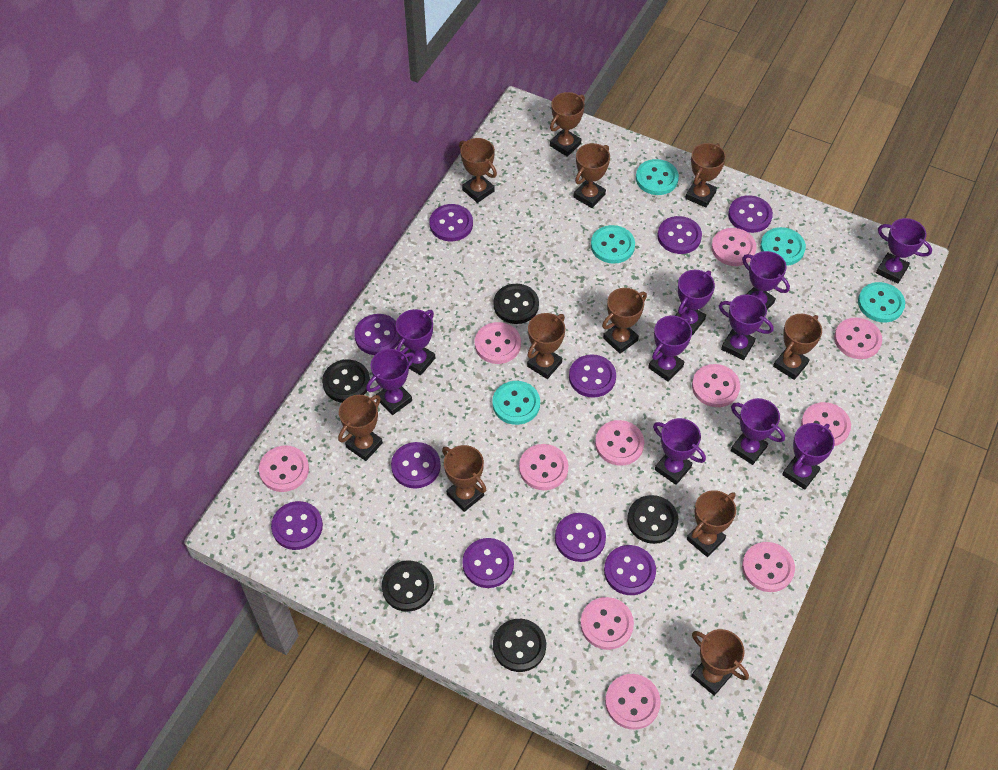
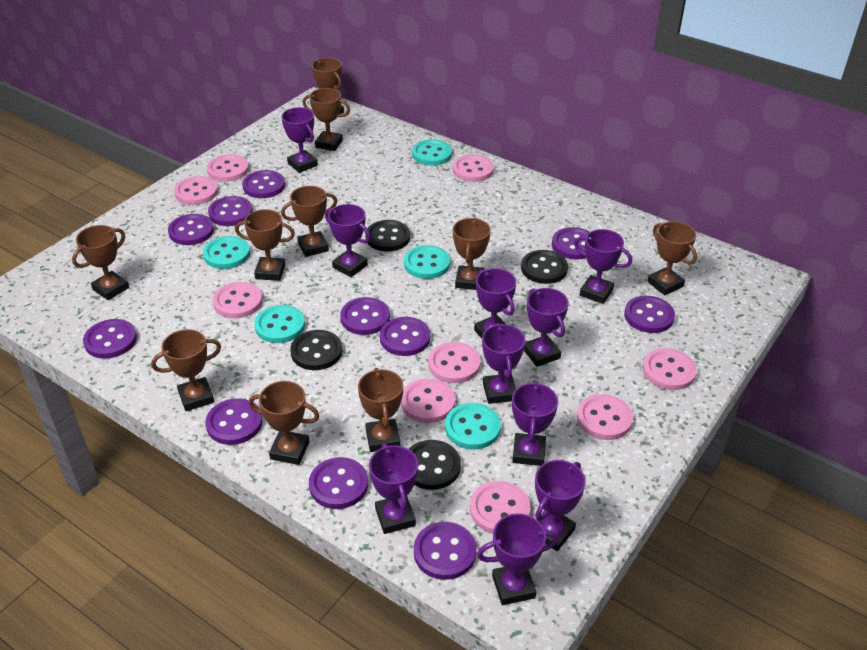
black button: [322,360,370,403] [382,561,434,612] [493,619,546,672] [494,284,539,324] [627,495,678,544] = 5 -> [290,330,342,370] [365,220,410,252] [409,440,461,490] [521,250,568,284] = 4
brown trophy: [338,395,383,461] [442,445,486,512] [459,138,497,203] [527,313,565,379] [550,92,585,157] [573,143,610,208] [602,288,647,354] [685,143,726,208] [687,490,736,557] [691,629,749,696] [773,314,822,380] = 11 -> [72,225,129,300] [151,329,221,411] [235,209,295,281] [249,381,319,465] [281,186,337,257] [302,88,350,151] [312,58,344,114] [358,368,403,452] [453,218,491,290] [648,221,697,295] = 10
pink button: [259,446,309,492] [475,322,521,364] [519,444,569,490] [580,597,634,650] [595,420,644,466] [605,674,661,730] [692,364,740,407] [711,228,757,266] [742,542,795,592] [801,402,851,446] [834,318,882,359] = 11 -> [174,176,218,205] [207,155,249,182] [213,282,262,318] [401,379,455,423] [428,342,481,383] [453,155,494,182] [470,481,530,534] [577,394,633,440] [643,348,697,390] = 9
purple button: [271,501,323,550] [354,314,400,355] [391,442,441,489] [429,204,473,241] [462,538,514,588] [555,513,606,562] [569,354,616,398] [604,545,656,595] [657,216,702,254] [728,195,773,233] = 10 -> [83,319,137,359] [168,214,214,245] [205,398,263,445] [208,196,253,226] [242,170,285,198] [309,457,368,509] [340,297,390,335] [380,317,430,356] [414,522,477,580] [552,227,589,260] [624,296,675,333] = 11

